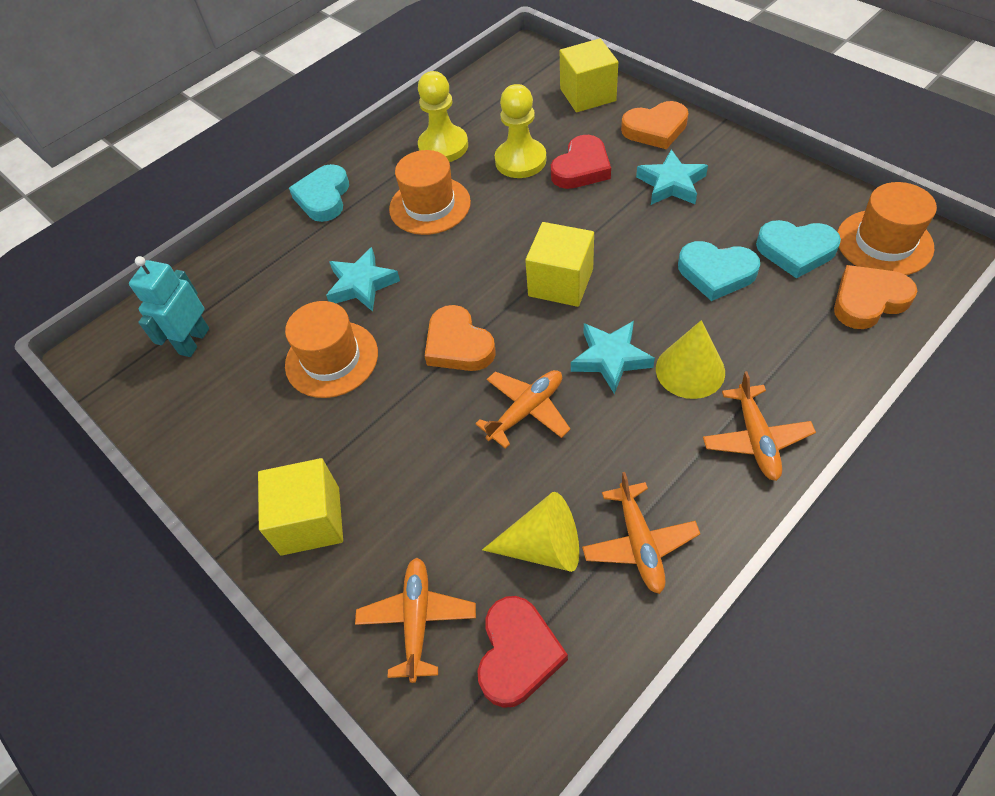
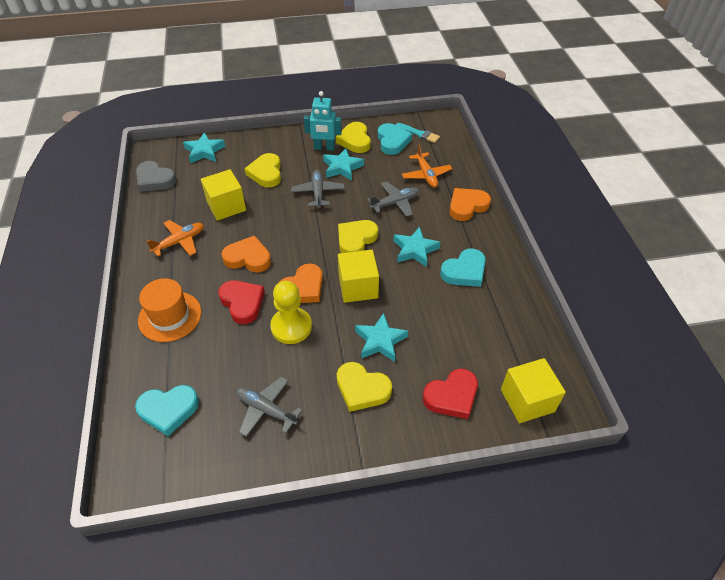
grey heart: none = 0 -> [136,161,177,192] = 1
grey plane: none = 0 -> [237,377,302,437] [291,170,345,208] [367,181,419,217] = 3
orange hat: [285,301,378,398] [389,150,471,235] [837,182,937,275] = 3 -> [138,278,202,342] = 1
orange plane: [355,558,476,683] [475,370,571,449] [582,472,700,594] [703,371,816,481] = 4 -> [146,220,204,256] [402,144,452,188] = 2
turquoise brush: none = 0 -> [396,123,440,143] = 1
turquoise star: [326,247,400,311] [571,321,655,394] [636,149,708,205] = 3 -> [183,132,225,163] [323,148,364,181] [355,313,408,362] [393,227,440,267] = 4
yellow cone: [482,492,579,572] [656,320,725,399] = 2 -> none = 0
yellow heart: none = 0 -> [244,153,281,188] [336,122,371,153] [337,362,392,412] [338,220,378,253] = 4
yellow pawn: [418,71,468,162] [495,84,547,178] = 2 -> [270,281,312,344] = 1

